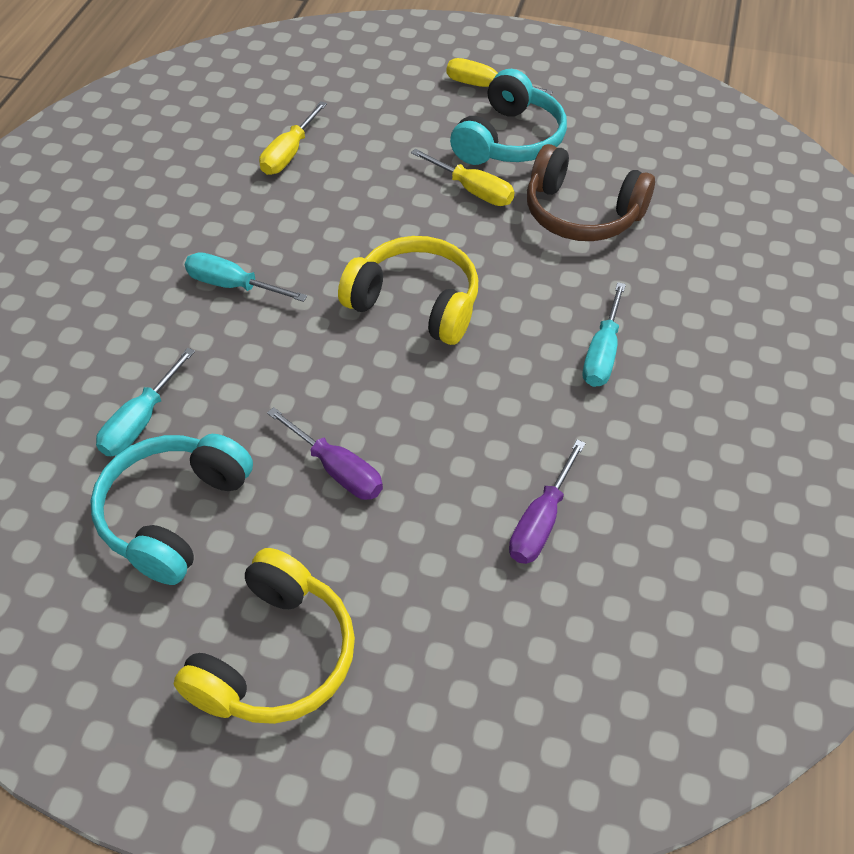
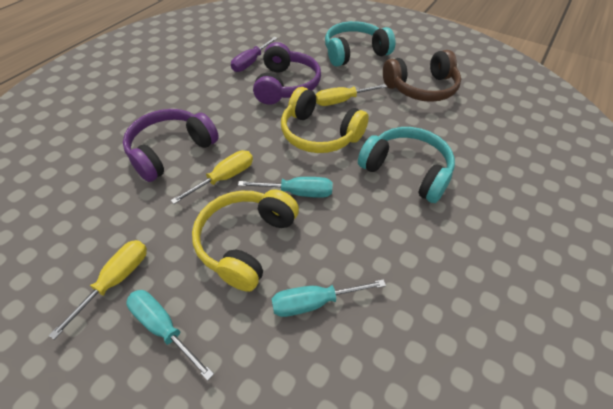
purple headphones: none = 0 -> [123,109,219,182] [253,42,321,105] = 2
purple screwdriver: [267,407,383,500] [509,440,586,564] = 2 -> [231,37,278,72] = 1

